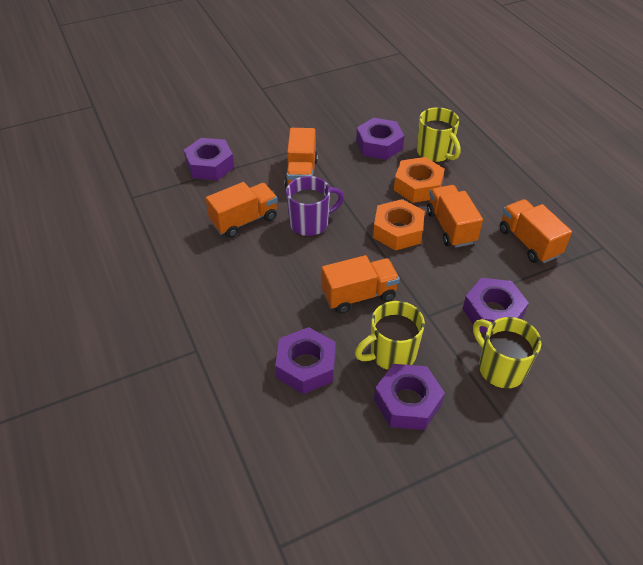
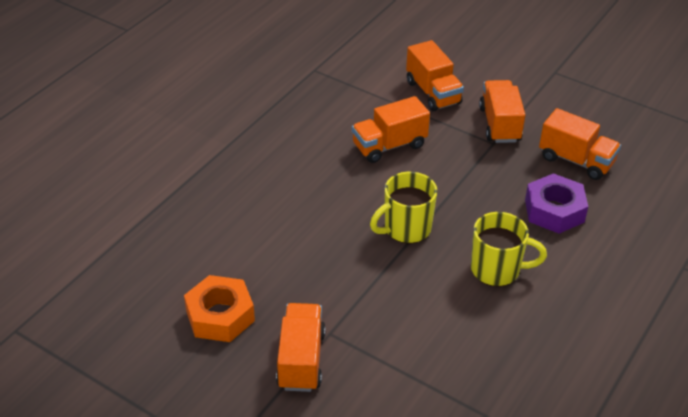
orange nut: [373,199,425,251] [394,157,445,203] = 2 -> [184,275,255,342] = 1
purple mug: [286,176,344,237] = 1 -> none = 0
purple nut: [184,138,234,181] [275,327,335,394] [356,118,404,160] [374,364,445,430] [463,278,529,333] = 5 -> [525,173,588,234] = 1
yellow mug: [355,301,425,370] [417,107,461,162] [473,317,541,388] = 3 -> [370,172,437,244] [471,212,547,286] = 2

